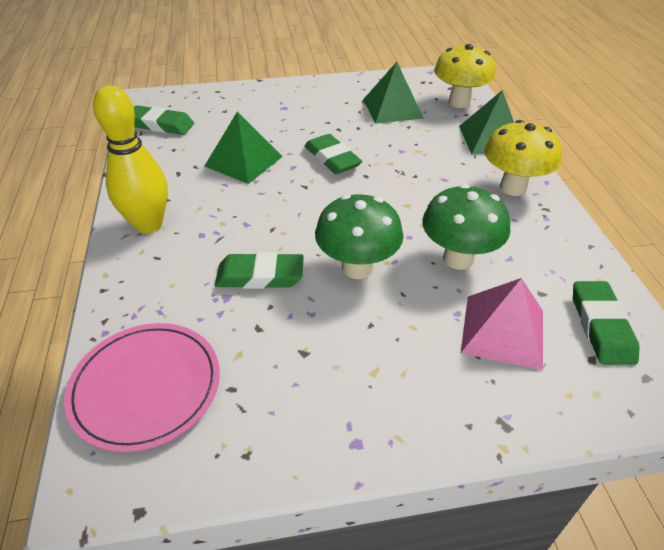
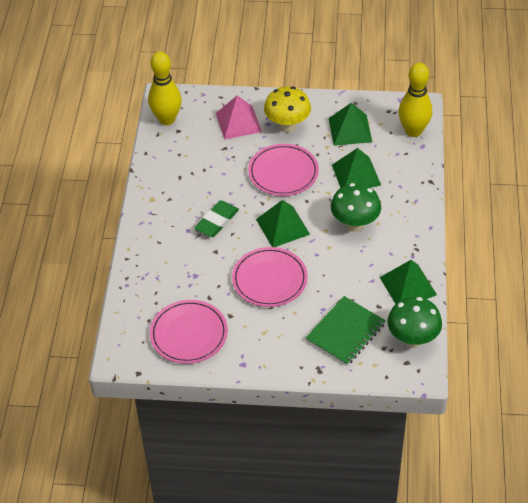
green eraser: [134,105,194,135] [215,252,304,289] [305,134,362,174] [573,281,640,365] = 4 -> [194,200,239,237] = 1
green notebook: none = 0 -> [306,296,386,366] = 1
green pyramid: [205,111,283,184] [363,62,424,124] [459,90,514,155] = 3 -> [256,200,310,247] [329,103,372,146] [332,148,381,188] [380,260,437,304] = 4
pink plate: [64,323,220,452] = 1 -> [150,300,228,364] [232,247,308,307] [248,144,319,196] = 3
yellow bowling pin: [93,85,168,233] = 1 -> [148,51,182,125] [399,63,432,137] = 2
yellow mushroom: [434,44,496,108] [484,120,562,196] = 2 -> [264,86,311,133] = 1

